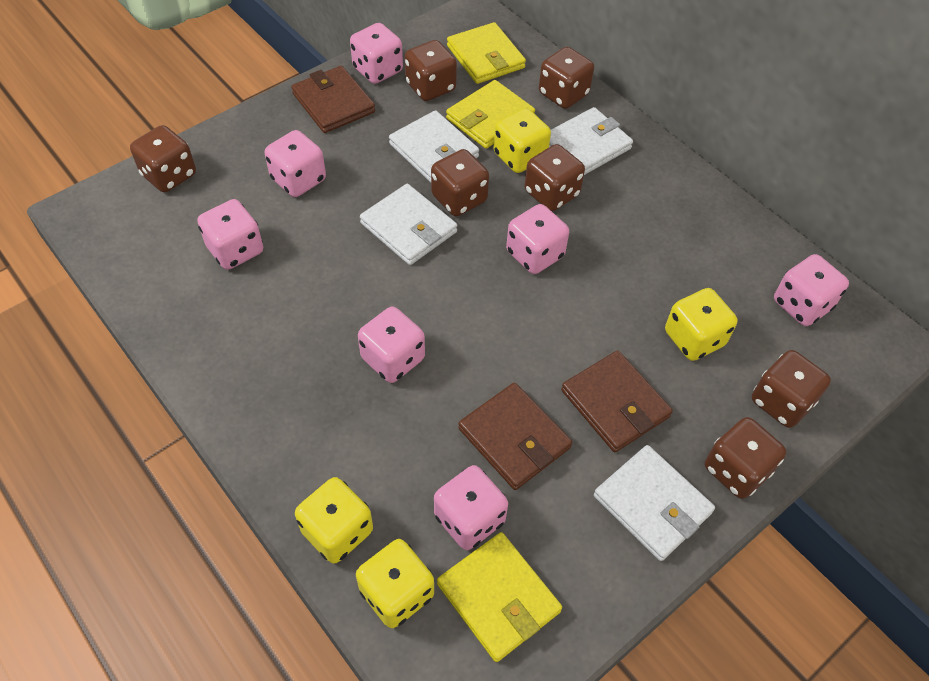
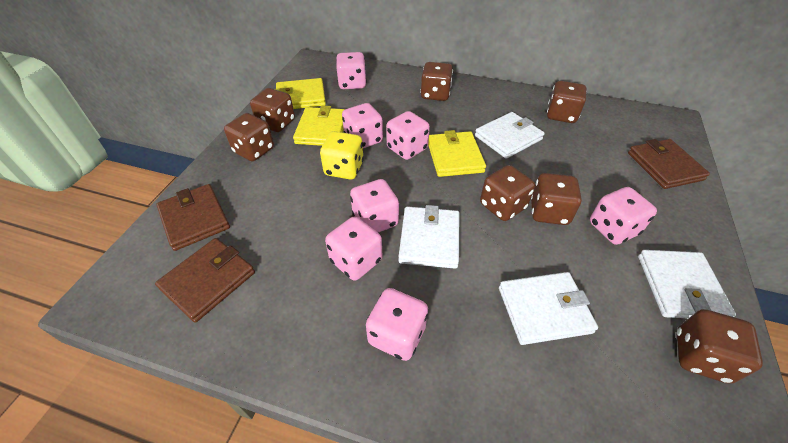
yellow dice: [295,477,373,564] [356,539,434,628] [493,108,551,173] [665,288,738,361] = 4 -> [320,131,364,179] = 1

